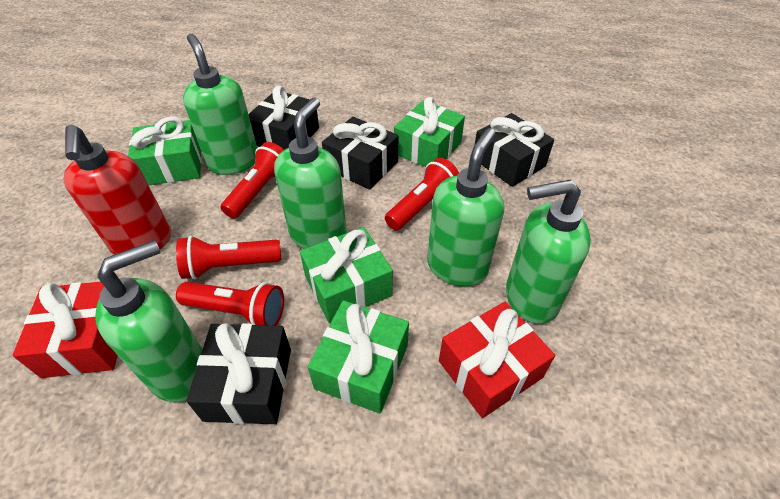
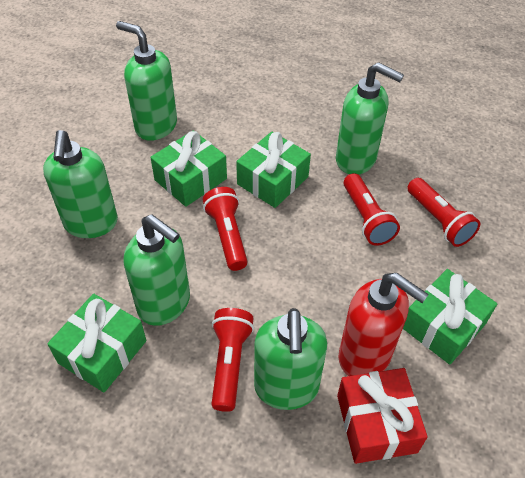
black gift: [186,323,291,424] [248,86,319,150] [322,117,399,190] [475,113,554,187] = 4 -> none = 0
red gift: [12,282,118,378] [439,302,555,418] = 2 -> [337,368,428,464] = 1

